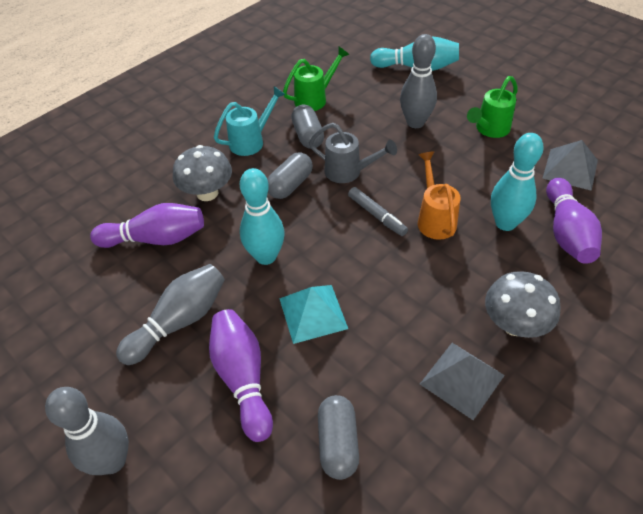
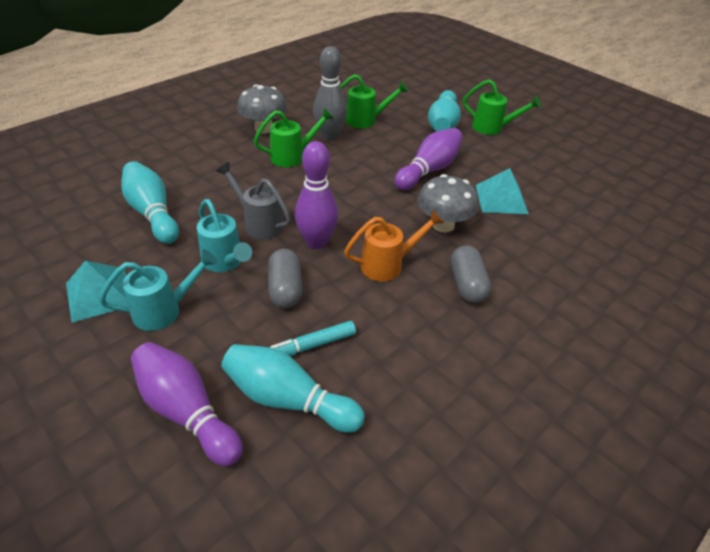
green watering can: [283,46,349,111] [467,76,518,138] = 2 -> [254,108,334,167] [340,74,409,128] [463,79,541,135] = 3
grey bowling pin: [45,387,129,475] [116,264,225,365] [400,34,437,128] = 3 -> [313,46,347,141] = 1
grey capsule: [267,152,313,199] [291,104,324,149] [318,395,359,480] = 3 -> [268,249,302,308] [451,245,491,303] = 2
grey marker: [348,187,408,236] = 1 -> none = 0
grey pyramid: [420,343,505,420] [542,140,598,191] = 2 -> none = 0
turquoise marker: none = 0 -> [270,321,356,356] = 1
turquoise pyramid: [280,285,348,344] = 1 -> [66,261,128,323] [476,168,529,214] = 2
turquoise watering can: [214,86,286,156] = 1 -> [99,249,218,331] [197,199,252,272] = 2

